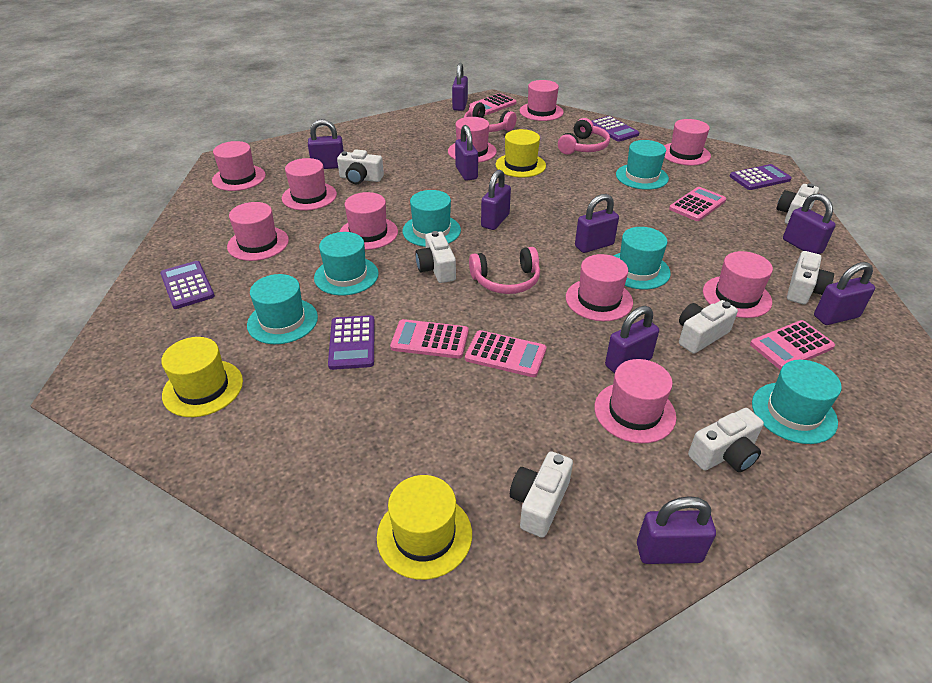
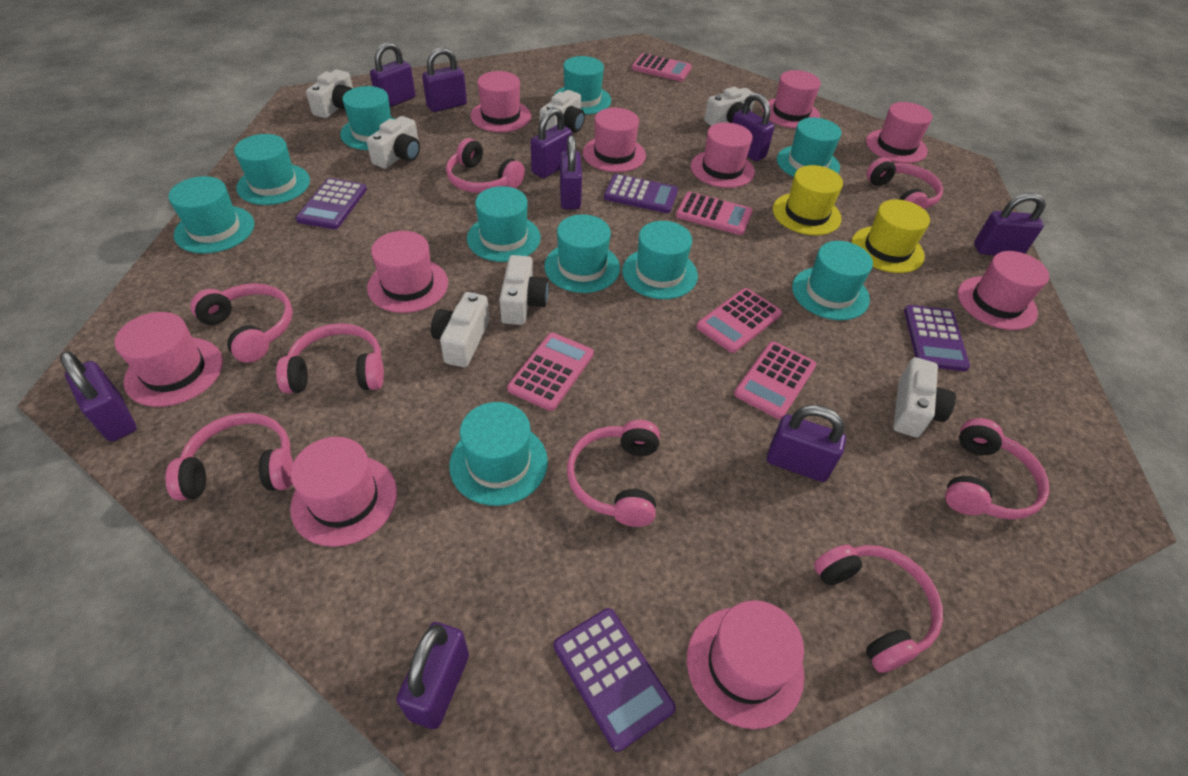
pink headphones: [464,101,517,132] [469,247,540,294] [558,118,610,155] = 3 -> [165,413,293,501] [190,283,293,363] [276,323,384,393] [446,138,525,193] [567,420,660,527] [814,545,943,673] [866,158,943,209] [945,418,1050,520] = 8
turquoise hat: [247,274,318,344] [314,232,379,295] [402,190,461,247] [614,227,671,289] [616,140,669,190] [752,360,842,444] = 6 -> [168,176,254,253] [234,134,310,205] [340,86,395,150] [449,402,548,506] [467,186,541,262] [544,214,620,293] [554,56,611,115] [622,221,698,299] [777,118,841,177] [792,241,873,320] = 10
yellow hat: [161,337,243,417] [377,475,472,580] [496,129,546,178] = 3 -> [773,165,843,235] [852,199,930,273] = 2

